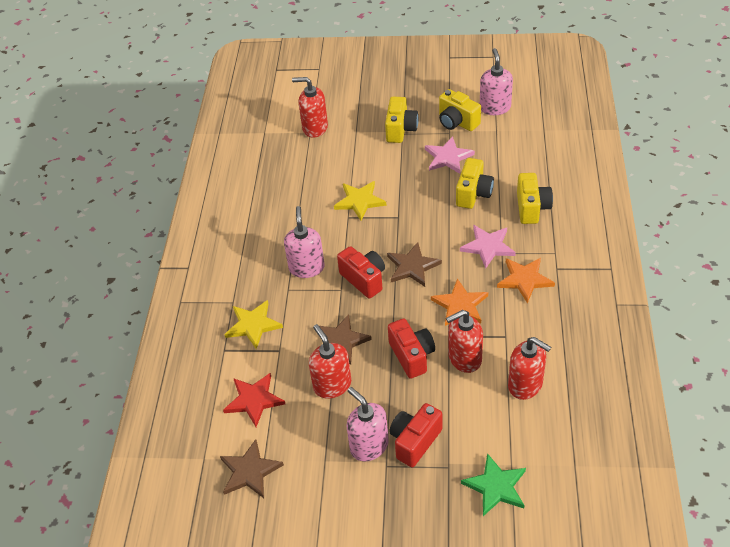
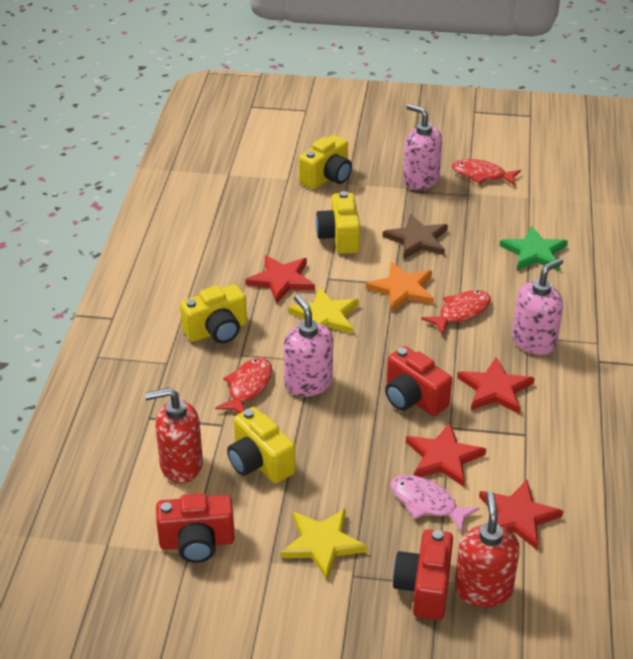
brown star: [220,439,284,498] [319,315,372,365] [387,242,442,287] = 3 -> [383,214,448,260] = 1
orange star: [431,278,488,326] [497,258,555,303] = 2 -> [366,262,434,311] = 1
pink fish: none = 0 -> [390,475,480,532] = 1
pink star: [425,136,475,174] [460,225,516,269] = 2 -> none = 0
red fish: none = 0 -> [215,357,272,414] [421,290,491,335] [452,159,521,186] = 3
red soap dispenser: [292,77,328,138] [309,324,351,399] [446,310,483,373] [508,337,551,400] = 4 -> [145,388,203,483] [454,491,520,607] = 2
red star: [223,373,285,427] = 1 -> [245,255,315,303] [406,423,486,487] [457,357,535,414] [479,480,563,550] = 4

